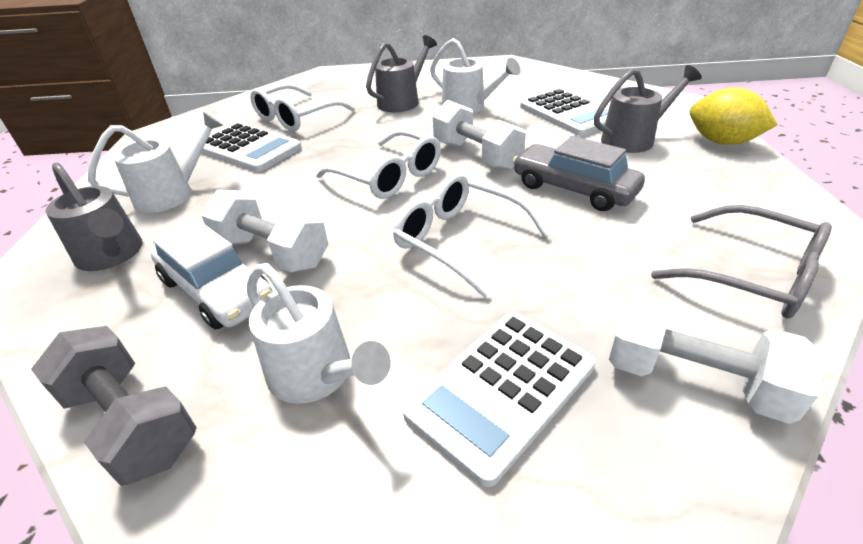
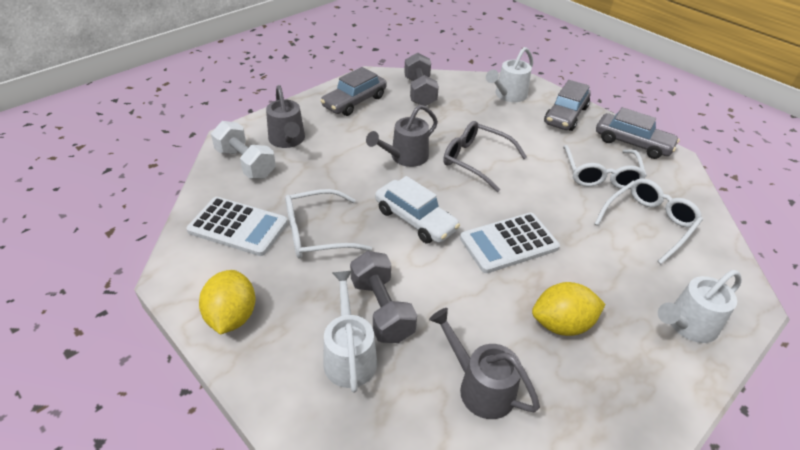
grey car: [513,136,645,211] = 1 -> [321,67,387,116] [544,80,591,131] [596,107,680,159] = 3
grey dumbbell: [31,326,197,486] = 1 -> [350,251,417,343] [404,53,439,106] = 2
white calculator: [201,123,302,172] [403,312,595,487] [520,89,609,136] = 3 -> [186,197,288,256] [460,213,560,273] = 2
white dumbbell: [201,190,328,273] [433,100,526,170] [609,293,825,424] = 3 -> [211,121,276,179] = 1
yellow lemon: [690,87,777,145] = 1 -> [199,270,256,335] [532,282,606,336] = 2

